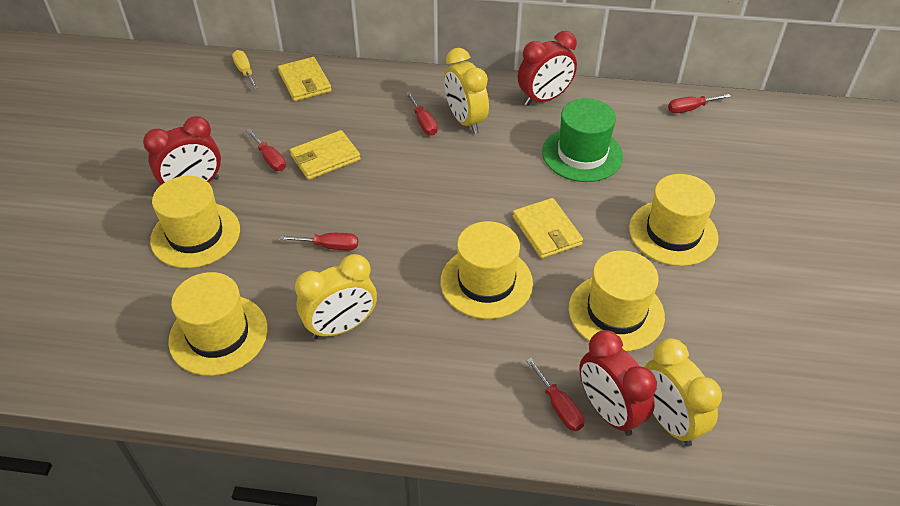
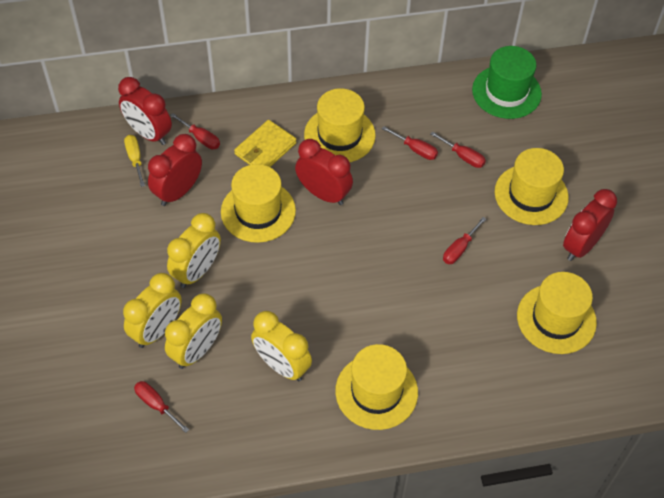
red clock: [143,116,221,185] [518,31,577,106] [579,330,657,436] = 3 -> [118,77,172,145] [148,134,202,206] [295,139,353,205] [563,189,617,261] = 4
yellow clock: [295,254,377,339] [444,48,489,134] [645,338,722,447] = 3 -> [123,273,182,348] [165,293,222,369] [167,213,221,288] [251,311,312,381] = 4
yellow wallet: [278,57,332,101] [290,130,361,180] [513,198,583,259] = 3 -> [234,120,297,167] = 1

